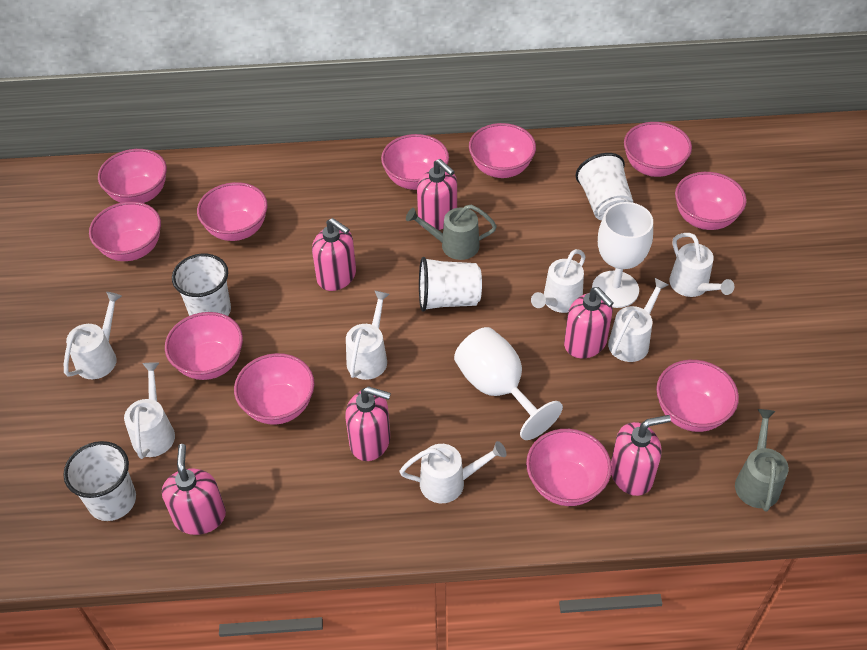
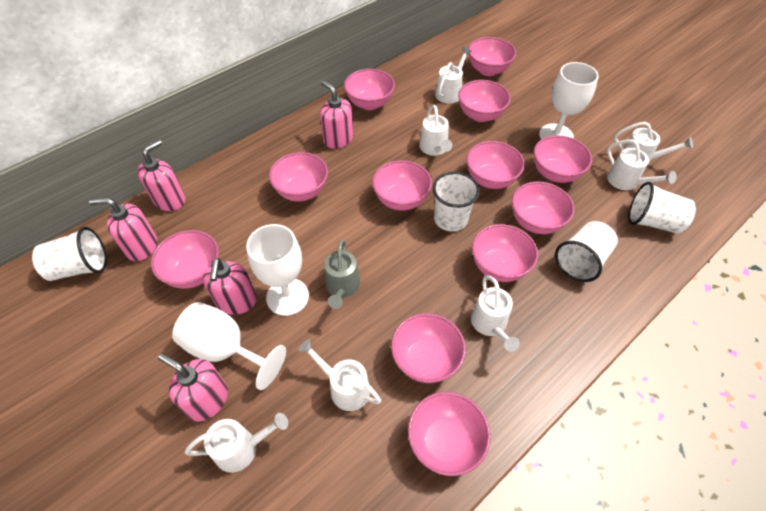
grey watering can: [406,205,497,260] [735,409,789,512] = 2 -> [324,240,360,309] = 1
pink bowl: [89,202,161,261] [98,149,167,203] [165,312,243,380] [197,182,268,241] [234,353,314,425] [381,134,449,190] [469,123,536,178] [526,429,612,506] [624,122,692,177] [656,360,739,432] [675,172,747,230] = 11 -> [151,230,219,289] [269,152,328,201] [344,69,395,110] [372,160,432,210] [391,313,466,383] [408,392,491,476] [458,80,511,122] [466,141,525,189] [468,37,516,76] [472,224,538,282] [512,182,575,234] [534,135,592,183] = 12
pink soap dispenser: [162,444,226,535] [312,218,356,291] [345,386,391,461] [417,159,457,230] [564,287,614,358] [611,415,671,496] = 6 -> [89,198,157,261] [137,140,186,211] [158,353,228,422] [203,258,257,315] [320,80,354,149] = 5
white goblet: [454,327,563,440] [592,202,653,308] = 2 -> [172,302,286,390] [246,224,309,316] [539,62,599,139] = 3

